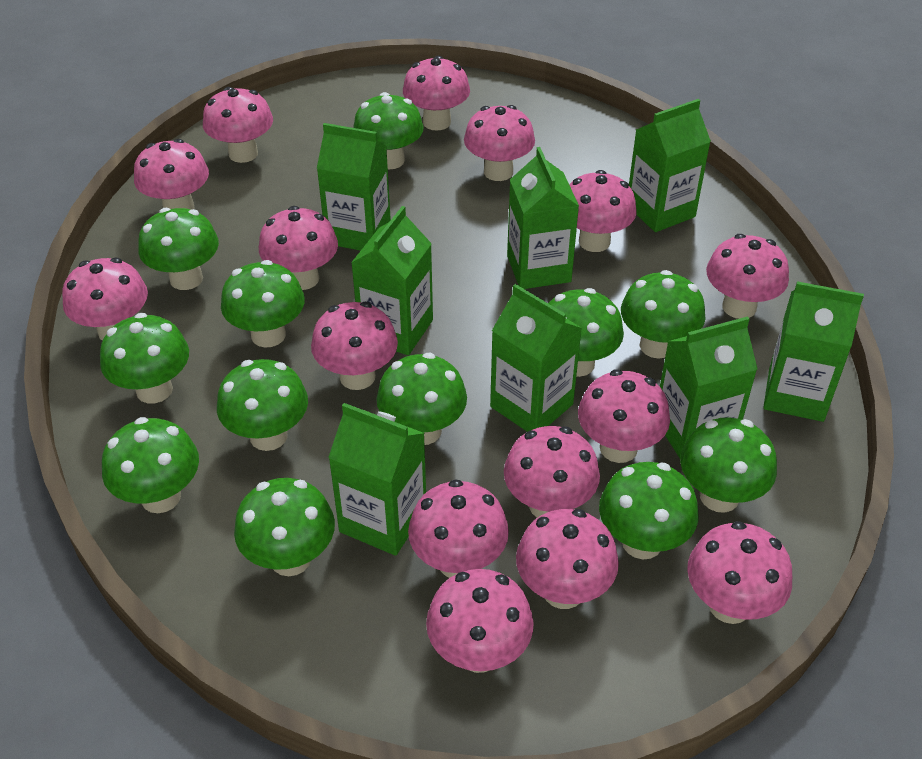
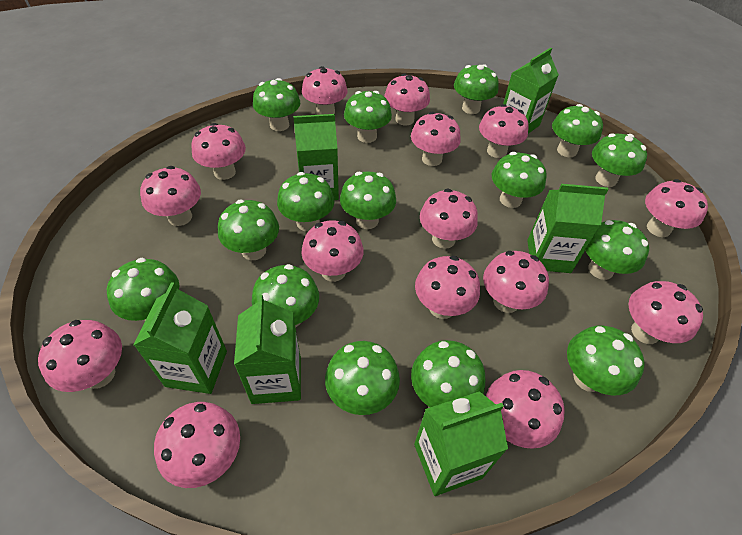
green carton: [317,123,391,251] [328,403,426,556] [351,206,433,355] [490,284,582,432] [507,147,579,289] [629,99,711,232] [660,316,757,458] [763,281,864,422] = 8 -> [133,282,227,394] [234,294,301,404] [293,114,339,200] [414,391,508,496] [503,48,559,134] [527,184,609,273] = 6
green mushroom: [100,313,189,403] [102,417,199,513] [139,208,219,290] [217,359,308,451] [221,260,305,348] [234,478,335,576] [353,92,423,170] [377,353,467,445] [548,288,624,377] [599,462,698,559] [621,270,705,359] [680,417,777,513] = 12 -> [107,258,179,321] [218,200,279,260] [252,264,319,328] [253,78,300,131] [277,172,335,231] [325,341,400,415] [340,171,396,229] [344,91,392,143] [411,340,485,407] [454,65,499,114] [492,152,547,208] [552,104,603,157] [567,326,645,395] [585,220,649,280] [592,133,647,187] = 15

